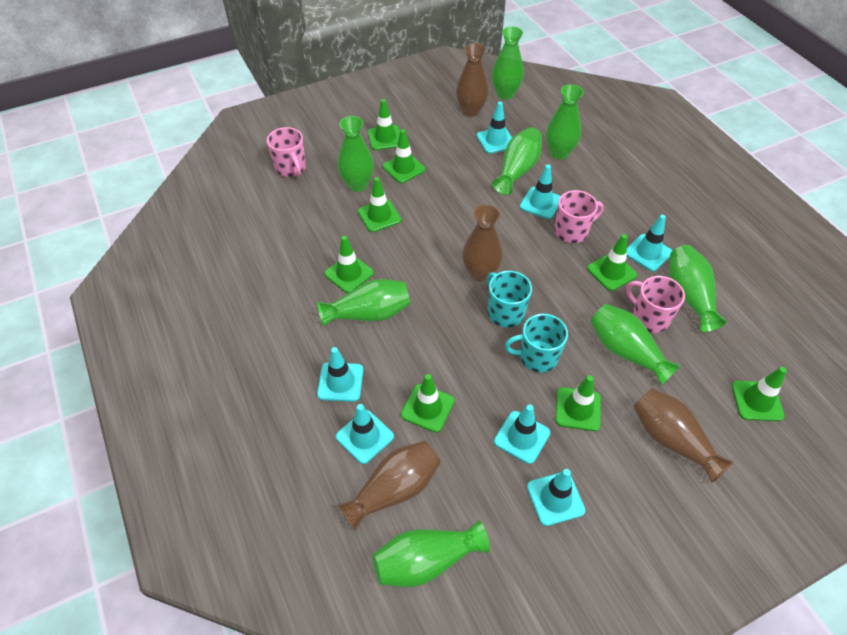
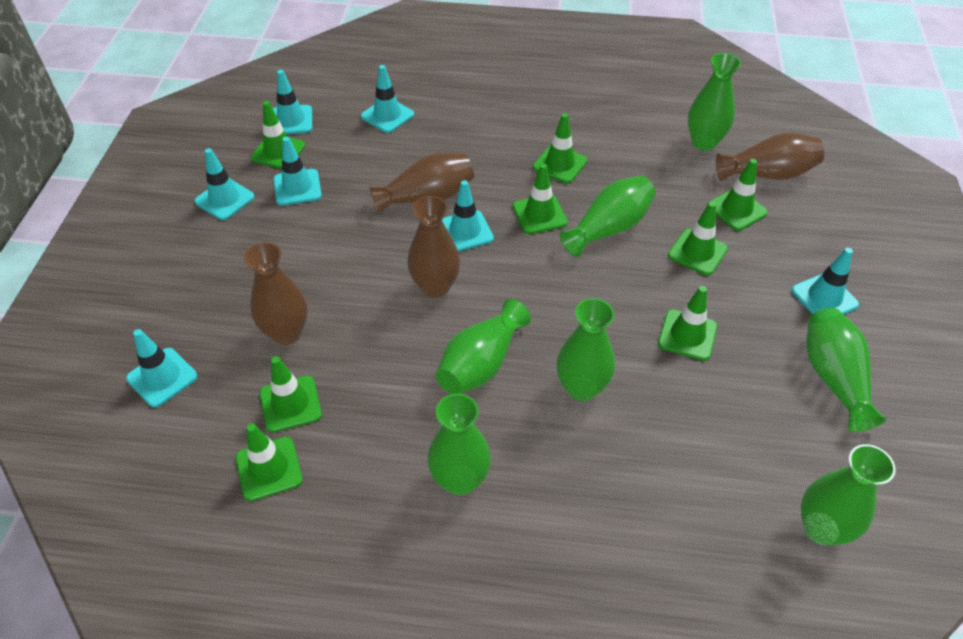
green vase: [317,279,411,326] [338,116,374,192] [372,521,490,587] [492,26,524,100] [492,127,542,195] [546,84,584,160] [590,304,681,385] [669,245,727,332] = 8 -> [428,393,491,496] [436,299,531,394] [557,298,615,401] [560,175,656,257] [688,53,741,151] [801,444,896,545] [806,308,886,432] = 7
pink mug: [267,127,306,177] [555,190,604,243] [626,276,685,333] = 3 -> none = 0
turquoise mug: [487,271,532,327] [505,314,568,373] = 2 -> none = 0

